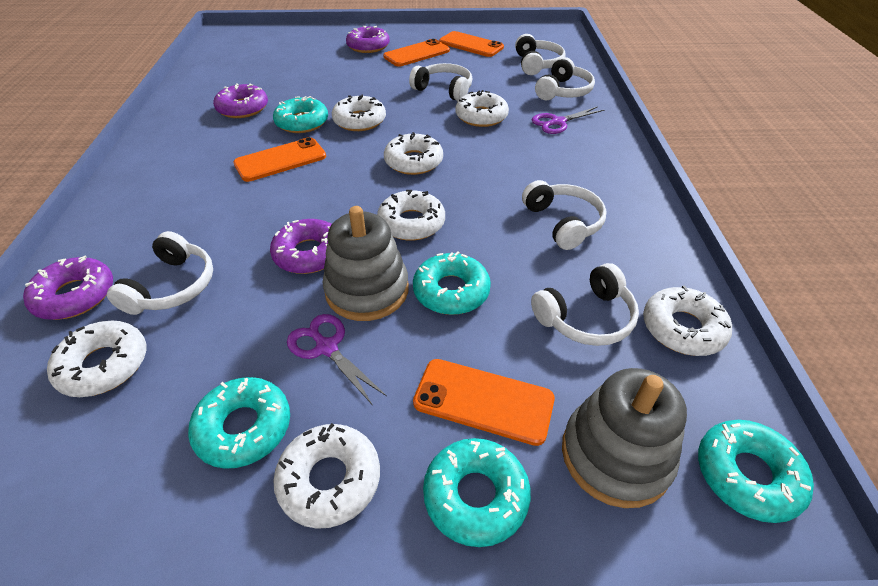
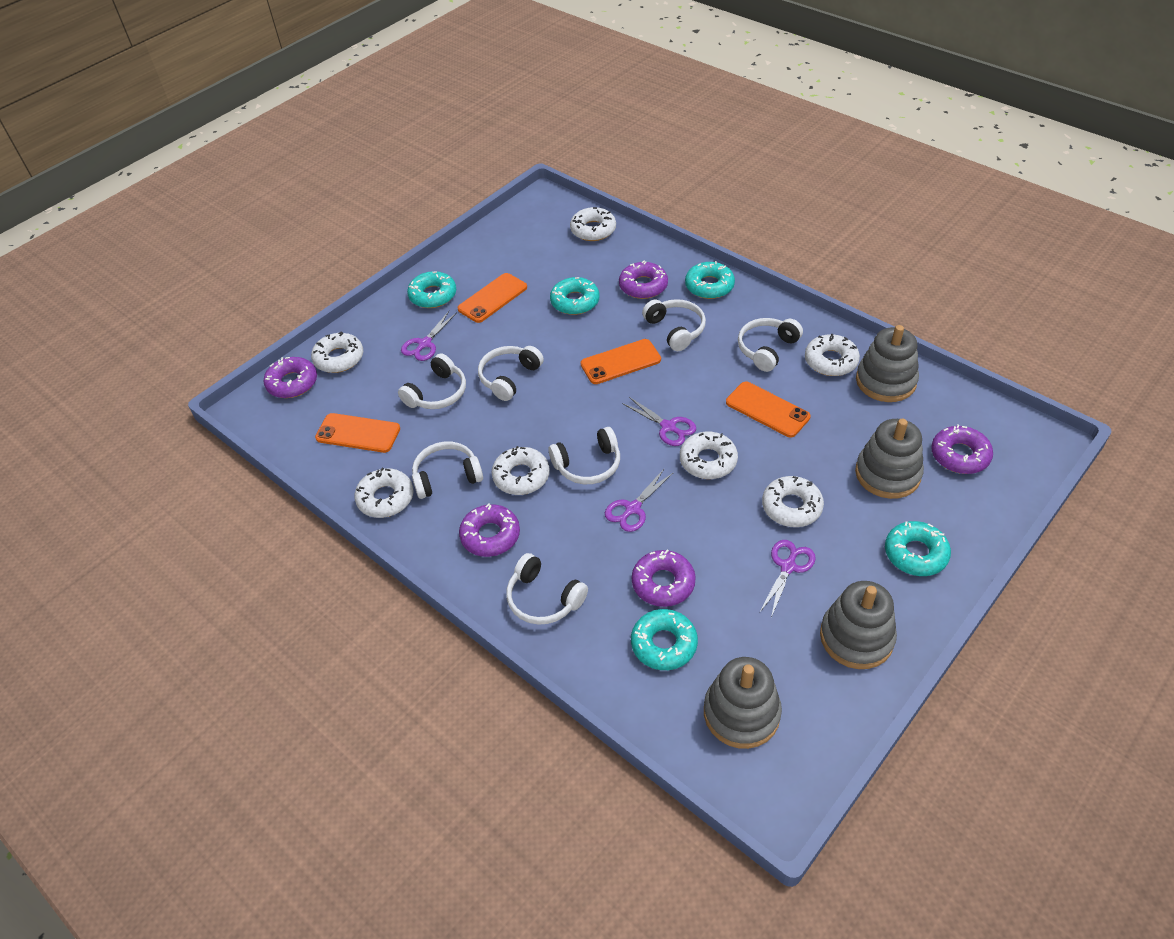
grey stacking toy: [322,206,409,321] [562,368,687,508] = 2 -> [704,657,782,749] [820,581,897,669] [855,419,924,499] [856,325,919,402] = 4
purple donut: [23,256,113,320] [213,83,268,118] [270,219,332,274] [346,26,390,53] = 4 -> [264,357,317,398] [459,504,520,557] [619,260,668,299] [632,549,696,607] [931,424,993,474] = 5
purple scissors: [287,314,387,406] [532,106,604,134] = 2 -> [401,311,457,361] [605,468,674,532] [622,397,696,446] [760,540,816,617] = 4
white headphones: [107,231,213,315] [409,63,472,101] [515,34,566,75] [522,180,607,250] [531,263,639,346] [535,57,595,100] = 6 -> [398,353,466,409] [412,442,483,499] [478,346,544,401] [506,553,588,625] [548,427,620,484] [642,299,706,351] [738,318,803,372] = 7

